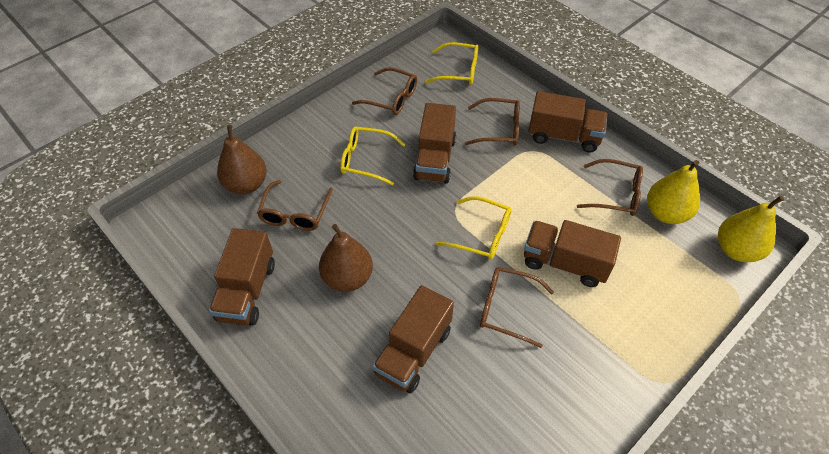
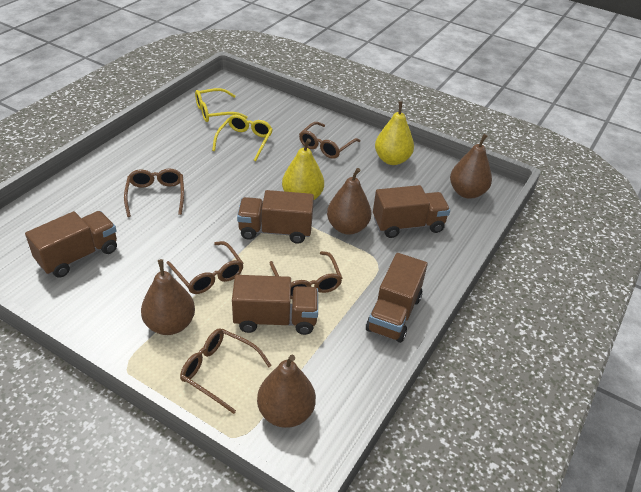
brown pear: [217,125,267,194] [319,224,373,292] = 2 -> [141,259,195,335] [257,355,316,428] [327,168,371,235] [450,134,492,199] = 4
yellow glasses: [340,126,406,185] [425,42,478,85] [436,196,511,260] = 3 -> [195,88,248,122] [212,115,273,161] = 2

